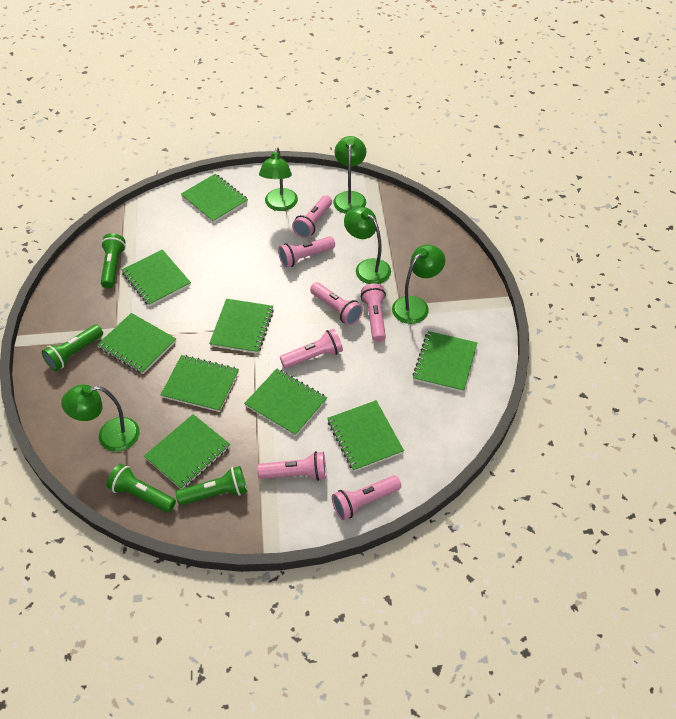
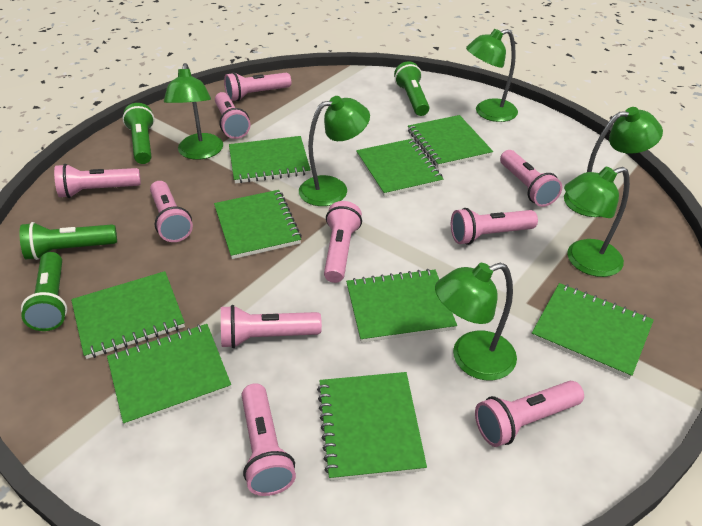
green lamp: [61,385,140,452] [259,147,298,211] [333,136,366,214] [344,207,391,284] [392,245,445,324] = 5 -> [164,63,223,160] [299,96,370,206] [435,263,517,381] [466,29,518,122] [564,107,663,217] [564,167,630,277] = 6
pink flashlight: [257,451,326,481] [278,236,335,268] [280,329,343,368] [292,195,332,238] [310,282,363,325] [332,475,401,520] [361,284,386,342] = 7 -> [54,164,141,198] [150,181,193,242] [215,92,251,139] [221,305,322,348] [224,72,291,101] [242,383,296,496] [324,201,362,283] [451,208,538,245] [475,381,584,447] [500,150,562,207] = 10

